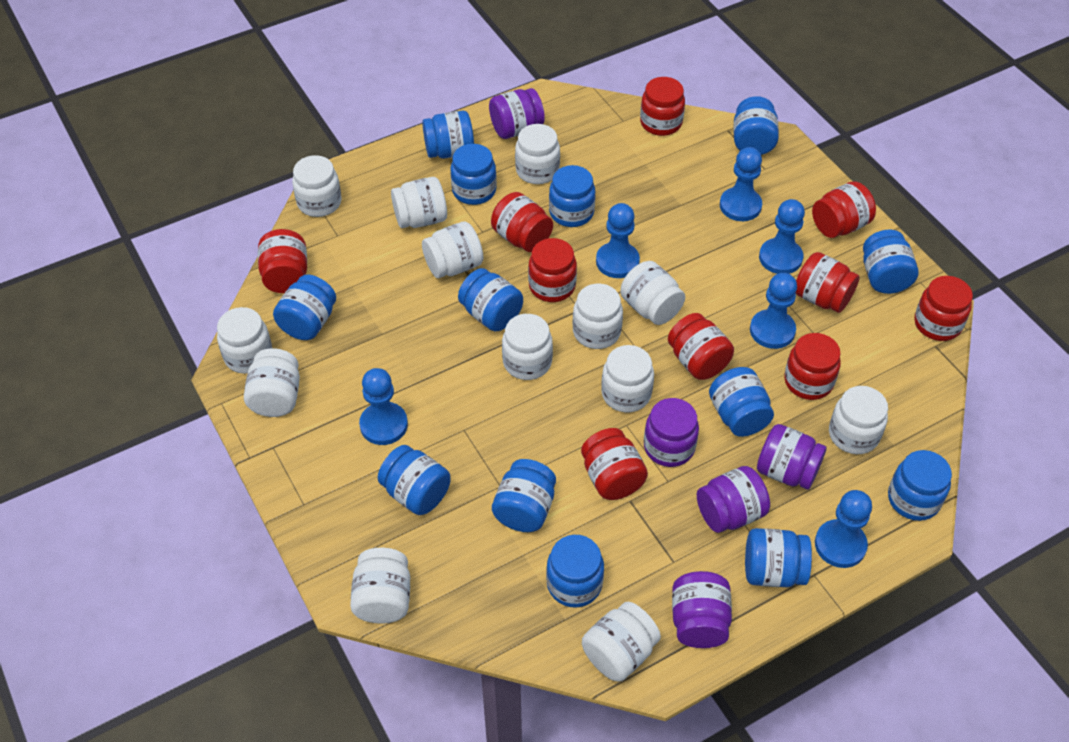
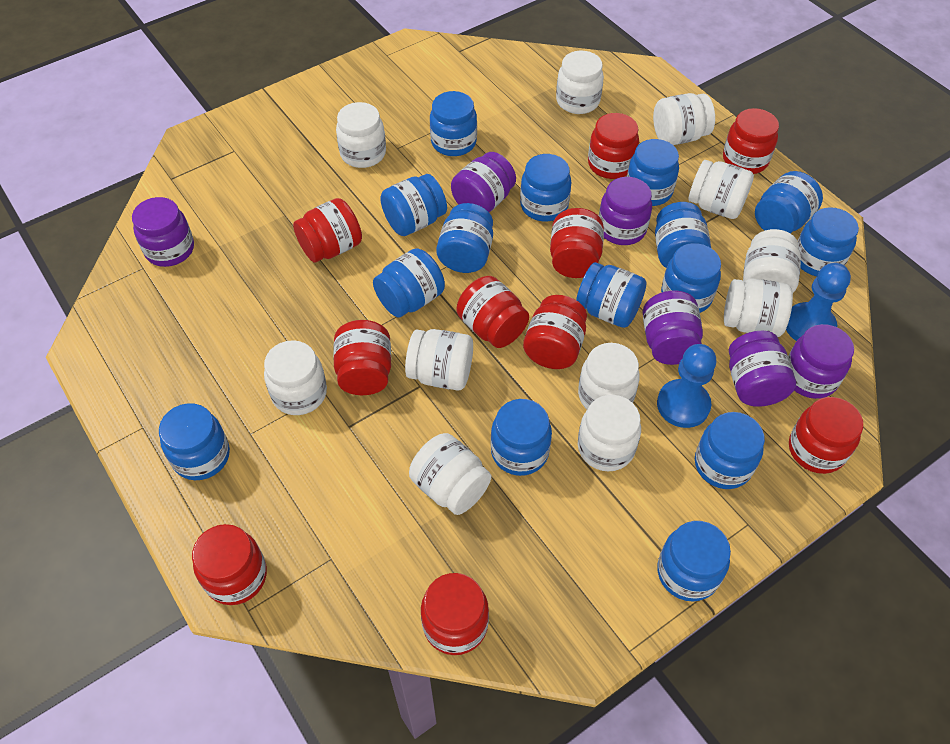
blue jar: [273,274,336,340] [378,445,451,515] [422,111,474,159] [450,144,497,205] [458,268,523,331] [492,459,556,532] [546,535,604,608] [549,165,595,227] [709,367,774,437] [733,96,779,155] [745,528,812,587] [863,230,918,294] [888,450,952,521] = 13 -> [159,403,230,480] [373,248,445,317] [380,174,447,236] [430,91,477,156] [436,203,493,273] [491,399,552,476] [520,154,571,222] [576,262,647,328] [627,139,679,206] [655,202,711,268] [657,521,731,602] [661,243,721,313] [695,412,765,489] [755,171,823,234] [797,207,859,277] = 15
blue pawn: [359,368,408,445] [596,203,640,278] [720,147,762,221] [750,273,797,349] [759,199,805,274] [815,490,872,568] = 6 -> [657,344,716,428] [786,263,851,341] = 2
purple jar: [489,88,545,139] [644,398,699,467] [672,571,732,648] [697,466,770,533] [757,424,827,490] = 5 -> [132,197,194,267] [451,152,516,212] [599,177,652,245] [643,291,703,365] [729,331,796,407] [788,324,854,399] = 6
white jar: [217,307,272,374] [244,348,300,417] [292,155,342,217] [350,548,410,623] [391,177,447,228] [422,221,483,278] [502,314,553,380] [515,124,560,184] [573,284,623,349] [582,602,661,682] [601,345,654,412] [620,261,685,325] [829,386,888,454] = 13 -> [264,340,327,415] [336,102,386,168] [405,329,473,391] [409,433,491,515] [556,51,604,114] [578,343,640,409] [578,395,641,471] [653,93,715,145] [689,160,754,219] [724,279,793,337] [743,229,801,293] = 11

